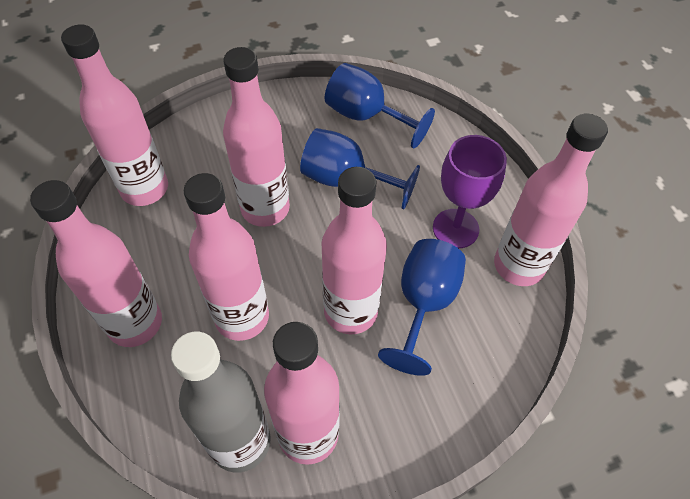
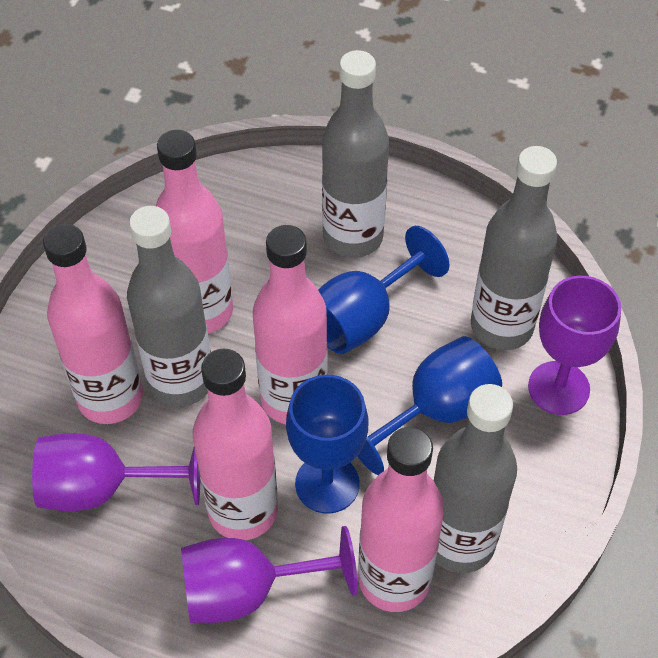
grey bottle: [171,332,271,473] = 1 -> [127,206,211,407] [322,50,389,258] [434,384,517,573] [471,146,557,350] = 4
pink bottle: [30,180,162,347] [61,25,168,206] [184,173,269,341] [223,47,290,227] [264,322,340,465] [322,167,387,334] [494,114,608,286] = 7 -> [43,224,143,424] [156,130,233,334] [193,348,278,540] [253,225,327,424] [358,427,444,612] = 5
purple goblet: [433,135,507,248] = 1 -> [32,433,200,511] [181,526,357,623] [528,276,621,415] = 3

